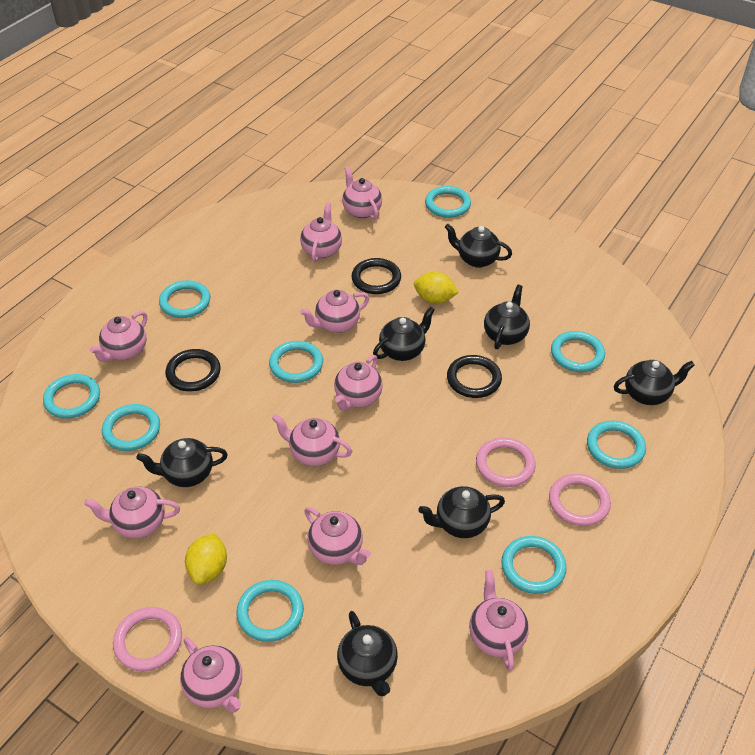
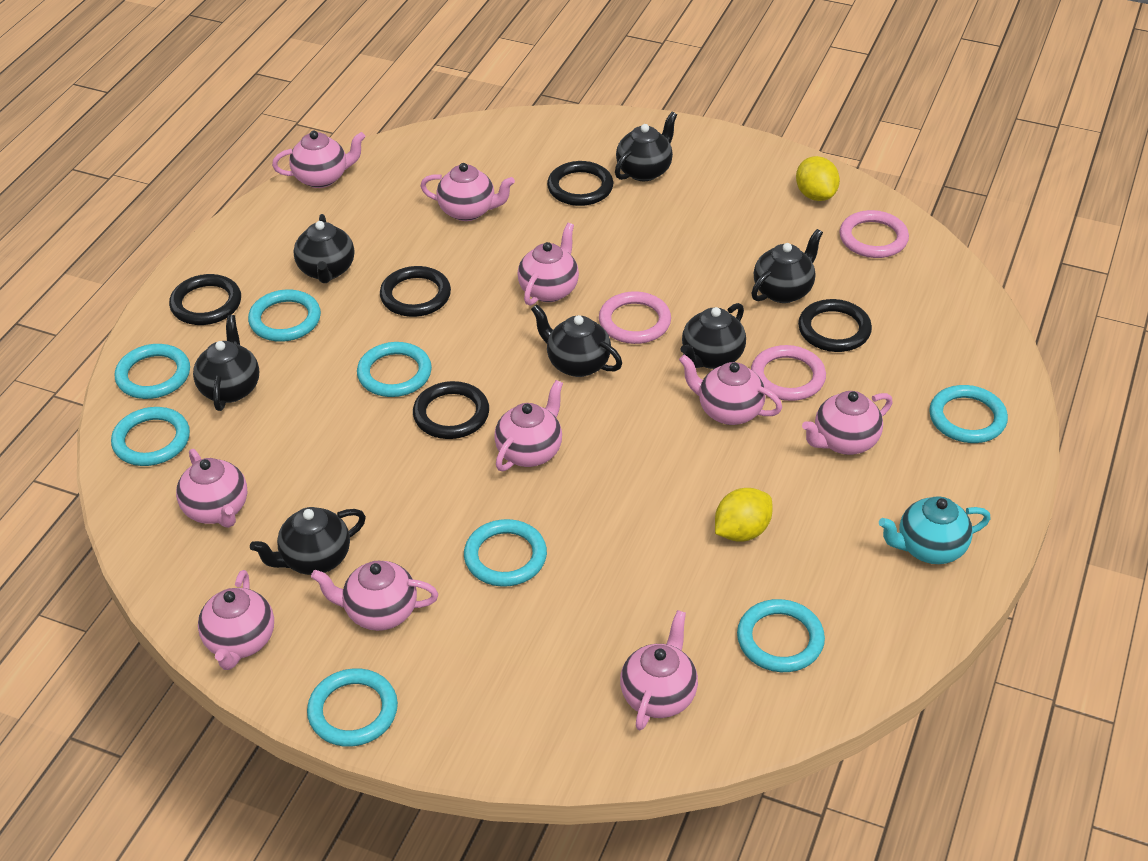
black ring: [165,349,221,392] [351,258,401,294] [447,355,502,398] = 3 -> [169,274,241,325] [380,266,451,317] [413,381,489,439] [547,161,613,206] [798,299,872,352] = 5
turquoise ring: [43,374,100,419] [102,404,160,451] [159,280,210,318] [237,580,304,642] [269,341,323,383] [425,186,471,218] [501,536,567,594] [551,331,605,372] [587,421,646,469] = 9 -> [111,407,190,466] [115,344,190,399] [248,290,321,342] [307,668,398,747] [357,342,432,397] [464,519,547,587] [737,599,825,672] [929,385,1008,443] = 8
turquoise teapot: none = 0 -> [879,496,991,564] = 1

